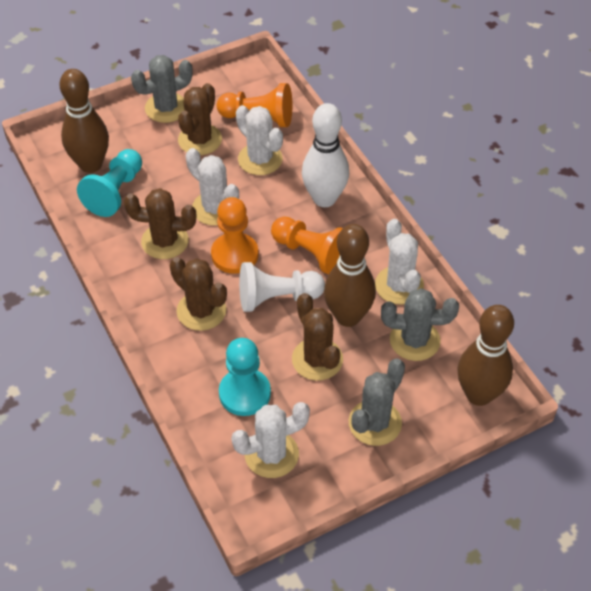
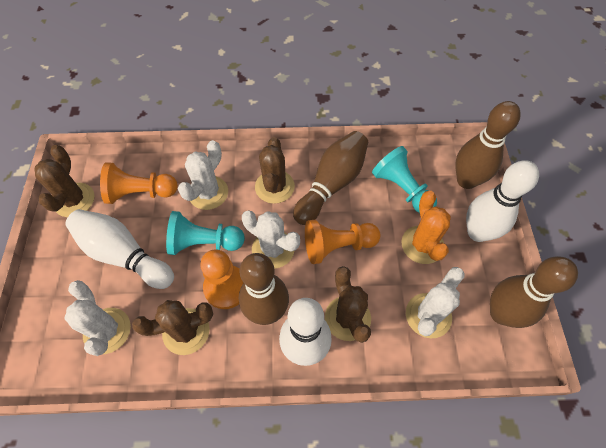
brown bowling pin: [60,69,109,173] [324,224,376,327] [457,305,514,406] = 3 -> [239,253,289,325] [293,131,368,225] [455,101,521,189] [490,256,578,328] = 4
grey cactus: [131,55,193,123] [349,359,405,446] [381,288,459,361] = 3 -> none = 0
orange cactus: none = 0 -> [401,191,451,264] = 1
white bowling pin: [302,103,349,207] = 1 -> [65,209,174,289] [279,298,332,366] [466,160,539,242] = 3
white pawn: [239,262,325,312] = 1 -> none = 0

